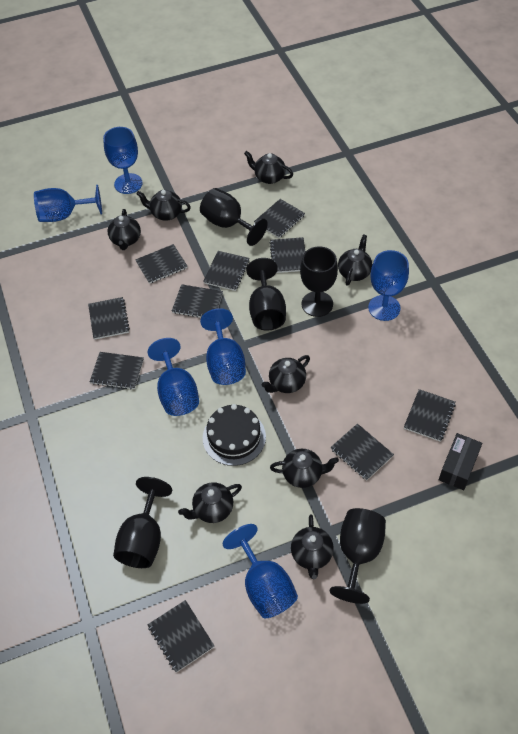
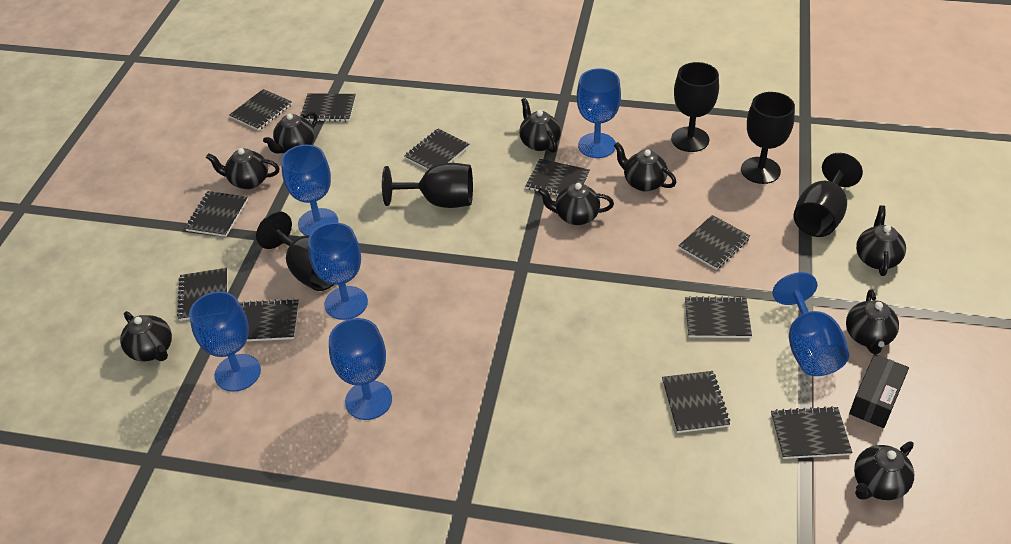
black cake: [203,404,266,466] = 1 -> none = 0
black notebook: [88,297,130,340] [90,352,144,390] [135,244,187,284] [148,600,214,673] [172,284,223,318] [203,251,250,291] [254,199,305,238] [270,237,305,273] [330,424,394,480] [404,389,456,442] = 10 -> [177,268,227,321] [185,191,248,237] [229,89,292,131] [240,299,299,341] [300,93,356,122] [404,128,469,170] [526,159,590,196] [662,371,730,433] [679,215,750,270] [685,296,752,338] [771,406,852,459] = 11
black teapot: [108,209,141,250] [137,190,191,221] [178,482,242,523] [244,151,293,184] [261,355,310,393] [270,449,339,488] [291,514,334,579] [338,234,372,286] = 8 -> [120,311,172,361] [206,148,279,189] [263,112,317,153] [519,98,561,153] [538,183,614,225] [614,142,677,191] [846,289,899,354] [854,441,914,500] [856,206,906,276] = 9

